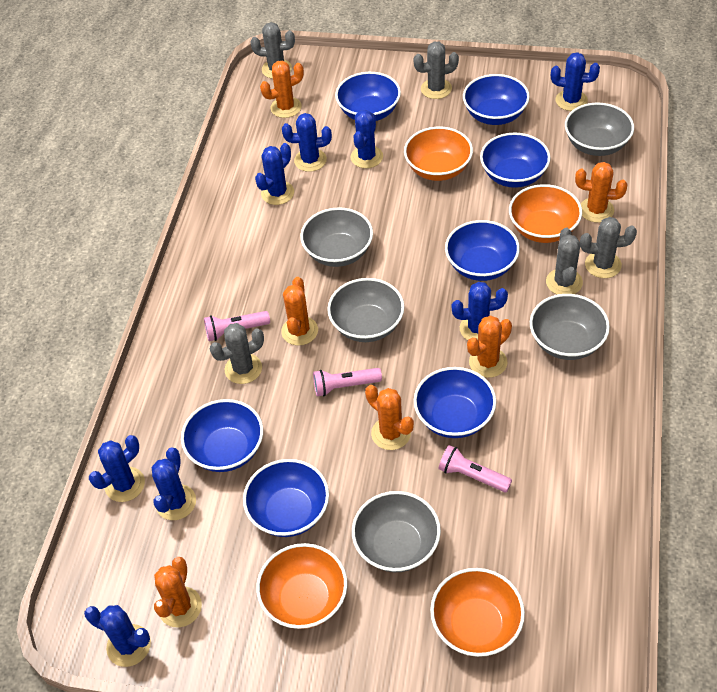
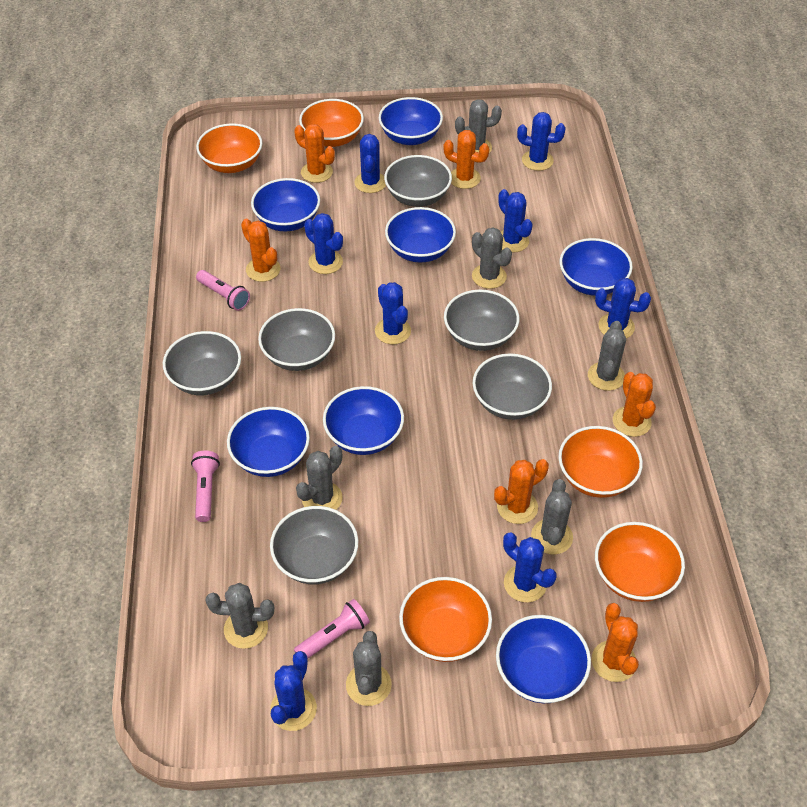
grey bowl: [300,207,373,267] [327,278,404,342] [352,491,441,572] [530,294,610,360] [565,103,634,156] = 5 -> [163,331,241,395] [258,308,335,371] [270,506,358,584] [384,155,452,207] [444,290,519,351] [472,353,552,420] = 6
grey cactus: [210,323,264,384] [250,22,295,79] [414,42,459,99] [546,227,583,295] [580,217,637,278] = 5 -> [205,583,274,649] [296,446,343,510] [346,631,392,706] [455,99,502,153] [472,227,512,289] [531,479,573,554] [588,321,626,391] = 7
orange bowl: [256,543,347,629] [404,127,473,181] [430,568,525,657] [509,184,582,243] = 4 -> [196,123,262,173] [299,99,364,147] [399,577,492,662] [558,426,643,498] [595,522,685,602] = 5

